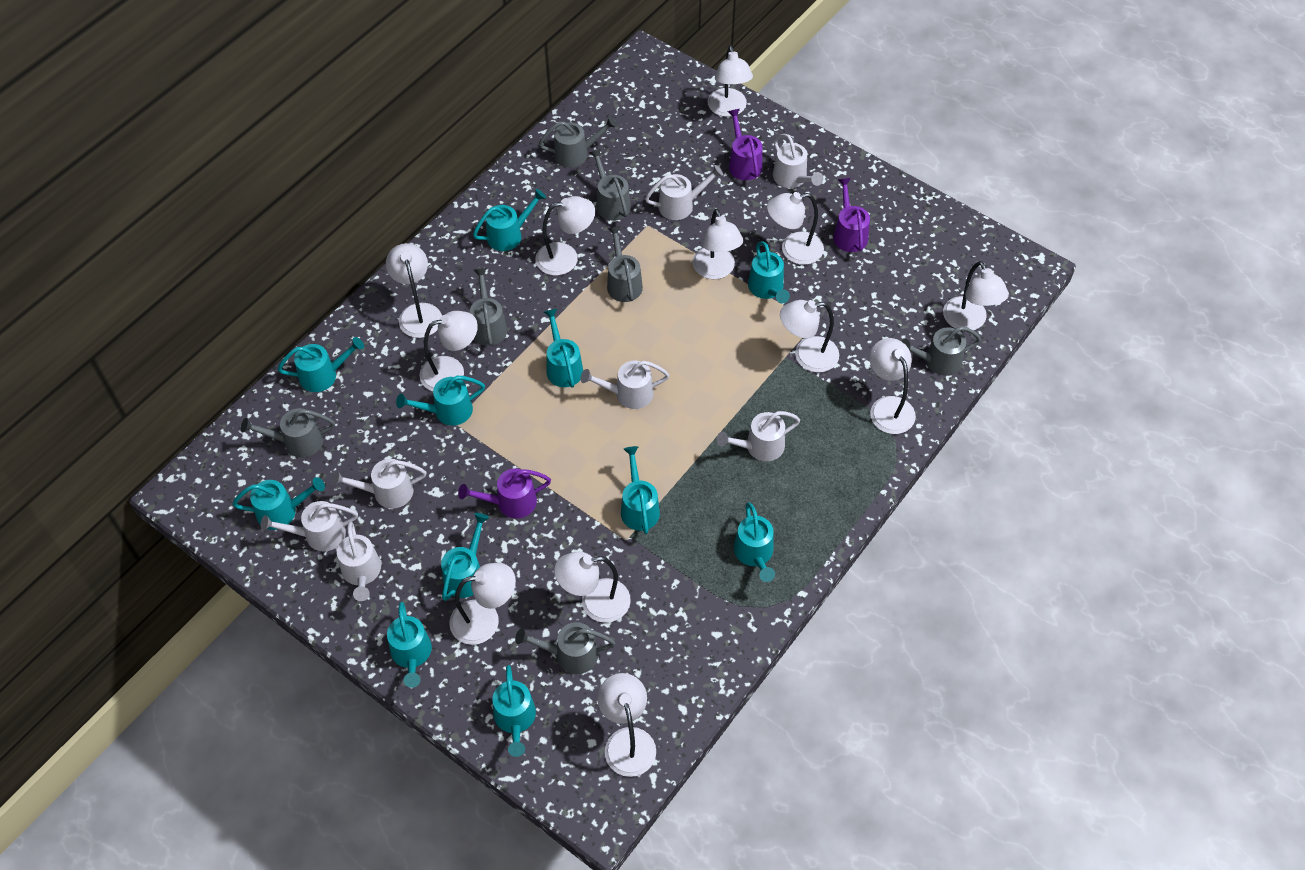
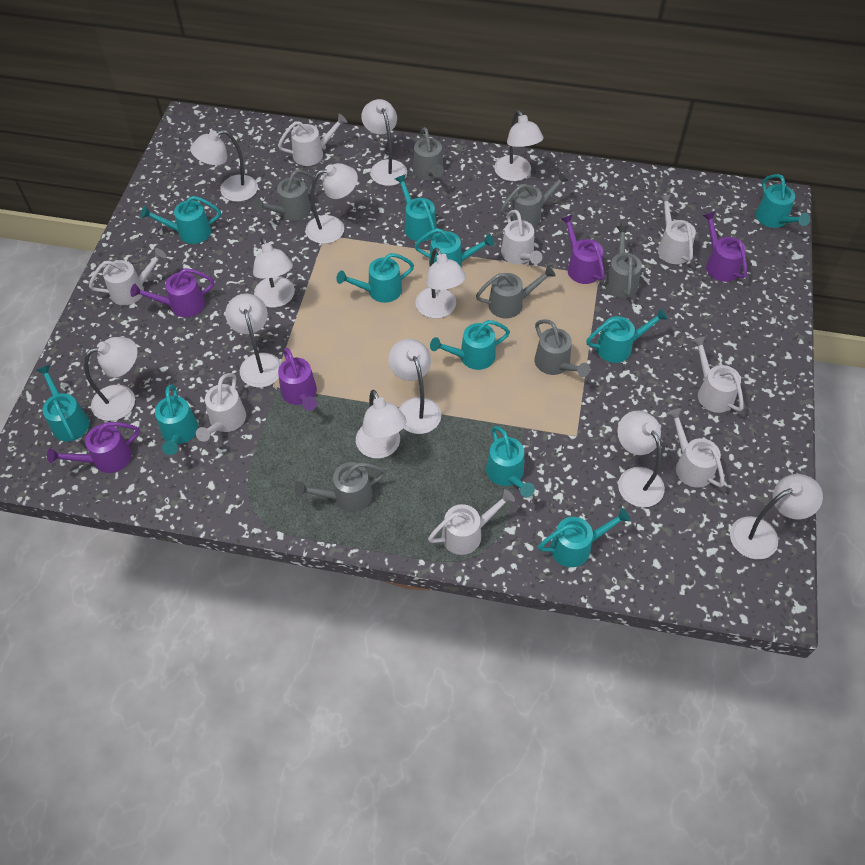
purple watering can: [458,468,551,518] [727,109,762,180] [833,178,870,252] = 3 -> [47,422,140,473] [130,268,215,317] [278,348,317,411] [561,214,605,284] [703,212,747,282] = 5
white watering can: [261,501,358,552] [331,459,427,509] [337,522,381,601] [581,361,669,409] [645,165,723,220] [717,411,800,461] [773,134,823,188] = 7 -> [89,248,166,305] [196,373,246,442] [278,114,347,166] [428,489,515,555] [501,210,542,264] [658,194,696,264] [667,408,725,488] [692,336,744,413] = 8

